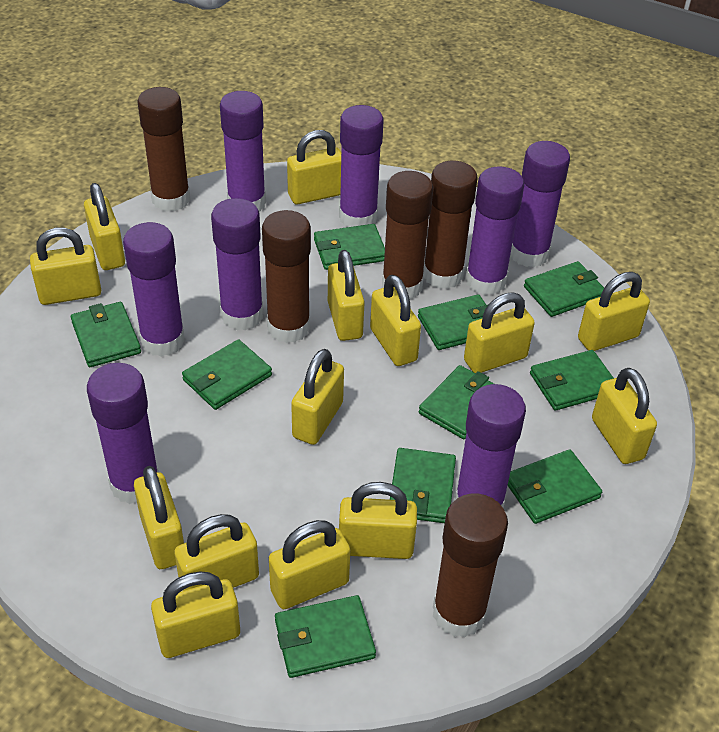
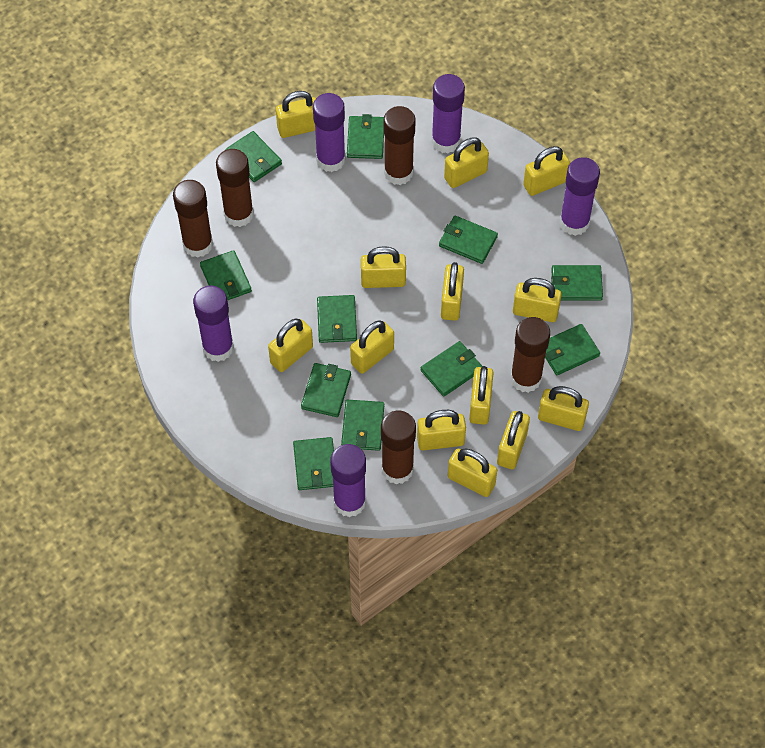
green wallet: [71,302,141,367] [182,339,272,410] [275,595,376,678] [314,224,385,270] [390,448,456,523] [418,294,495,350] [419,365,494,439] [507,449,602,524] [524,261,604,317] [530,350,614,411] = 10 -> [200,250,252,300] [225,131,282,182] [293,437,334,490] [301,363,351,417] [317,295,357,343] [341,400,384,451] [347,114,384,159] [421,341,482,397] [439,216,498,264] [545,324,600,375] [551,265,603,301] = 11
purple glue stick: [87,363,159,504] [123,222,185,357] [211,198,263,330] [220,91,266,212] [339,105,383,227] [455,384,526,508] [465,166,524,295] [510,141,570,267] = 8 -> [193,286,234,362] [313,93,346,172] [330,444,366,517] [432,74,465,153] [560,157,600,236] = 5
yellow padlock: [30,228,101,305] [84,183,125,270] [134,466,184,569] [151,571,240,658] [174,514,259,591] [269,520,350,609] [287,130,341,204] [291,349,344,445] [328,250,365,341] [339,482,417,559] [370,275,421,366] [464,292,535,373] [578,272,650,351] [592,368,657,464] = 14 -> [268,319,313,372] [276,91,316,138] [350,320,394,374] [361,246,406,288] [417,410,466,450] [441,262,464,321] [444,137,489,188] [448,448,497,497] [469,366,494,425] [497,411,530,469] [513,278,562,322] [523,146,570,196] [538,386,589,431] = 13

